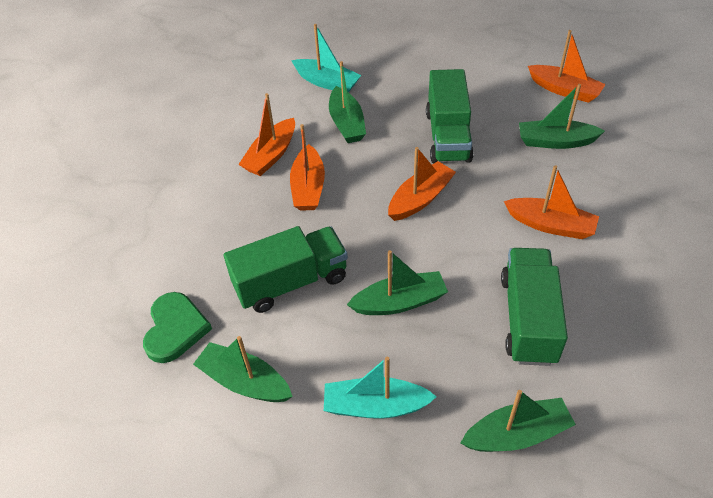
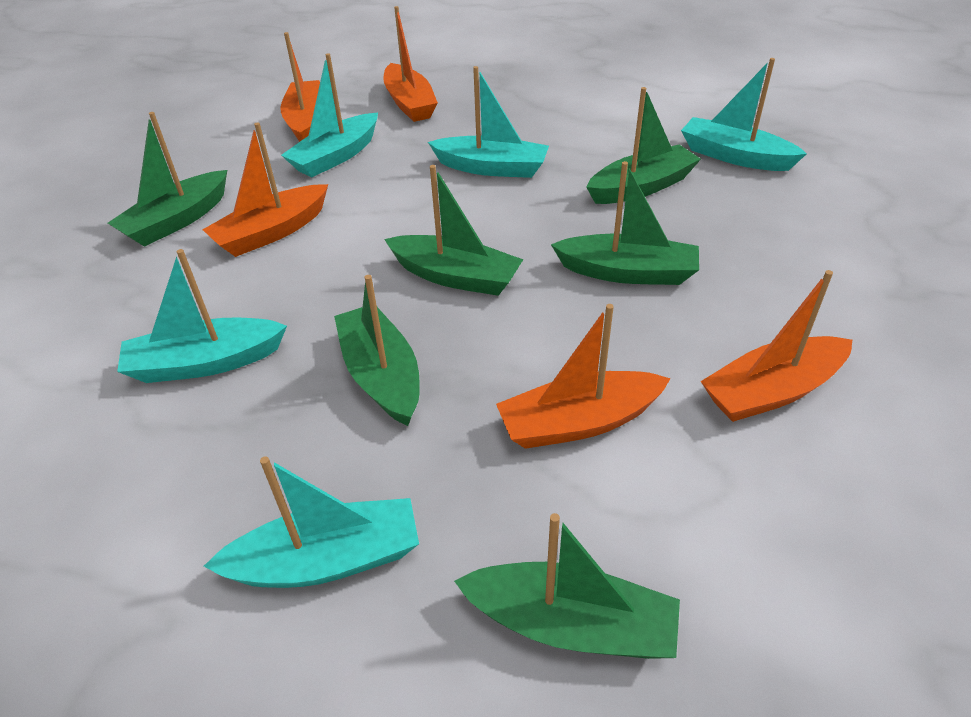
green boat: [193,336,293,402] [329,61,366,143] [347,250,448,315] [460,390,576,452] [519,84,605,149] = 5 -> [108,112,227,247] [334,275,420,426] [384,165,523,296] [454,513,680,659] [551,161,699,285] [586,87,701,204] = 6
green heart: [143,292,212,363] = 1 -> none = 0
green truck: [224,226,348,313] [426,69,474,163] [501,248,568,366] = 3 -> none = 0
turquoise boat: [291,24,361,92] [324,357,437,419] = 2 -> [117,249,287,383] [204,456,419,588] [281,53,378,177] [428,66,549,178] [681,58,807,171] = 5

